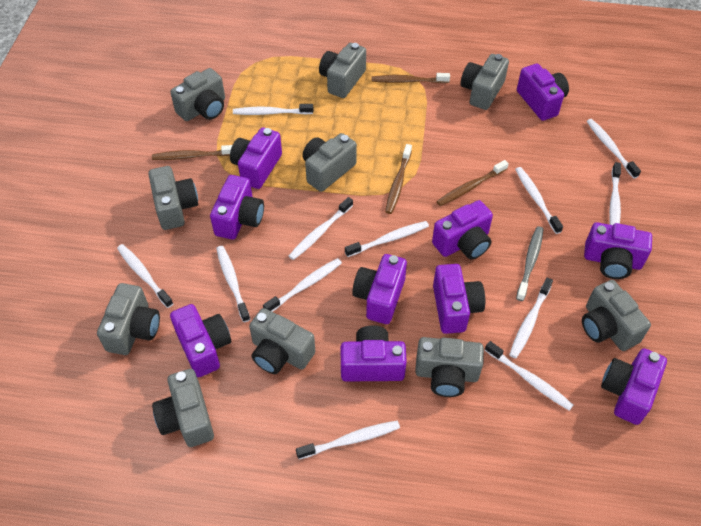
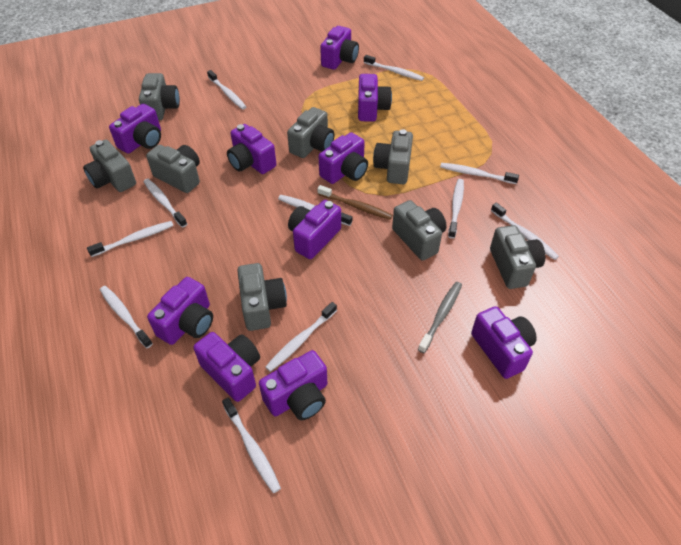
brown toothbrush: [152,145,232,160] [372,73,450,83] [385,144,412,214] [436,160,509,206] = 4 -> [317,185,393,220] = 1
grey camera: [97,283,160,355] [148,166,198,230] [152,369,214,447] [170,68,225,121] [249,308,315,374] [302,133,357,192] [319,43,366,98] [415,337,484,397] [461,54,509,110] [582,280,651,351] = 10 -> [83,140,136,192] [139,73,180,121] [146,145,200,193] [237,263,287,331] [287,107,335,158] [373,129,413,184] [392,200,447,261] [490,225,545,289] = 8
white toothbrush: [117,244,174,308] [216,246,250,322] [233,104,313,115] [263,258,342,312] [289,197,353,260] [296,421,400,459] [345,221,429,257] [485,341,573,411] [509,278,553,358] [515,167,563,234] [587,119,641,179] [609,162,621,225] = 12 -> [87,221,173,257] [100,286,153,348] [143,179,187,228] [207,70,246,110] [222,397,281,493] [265,302,337,372] [278,195,352,226] [364,55,424,81] [440,163,519,184] [448,179,464,239] [491,202,559,260] = 11

